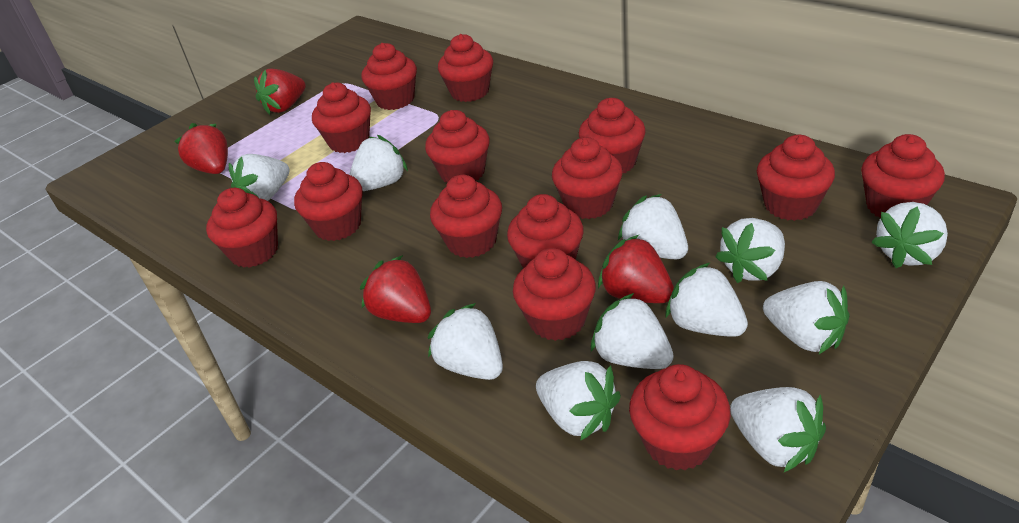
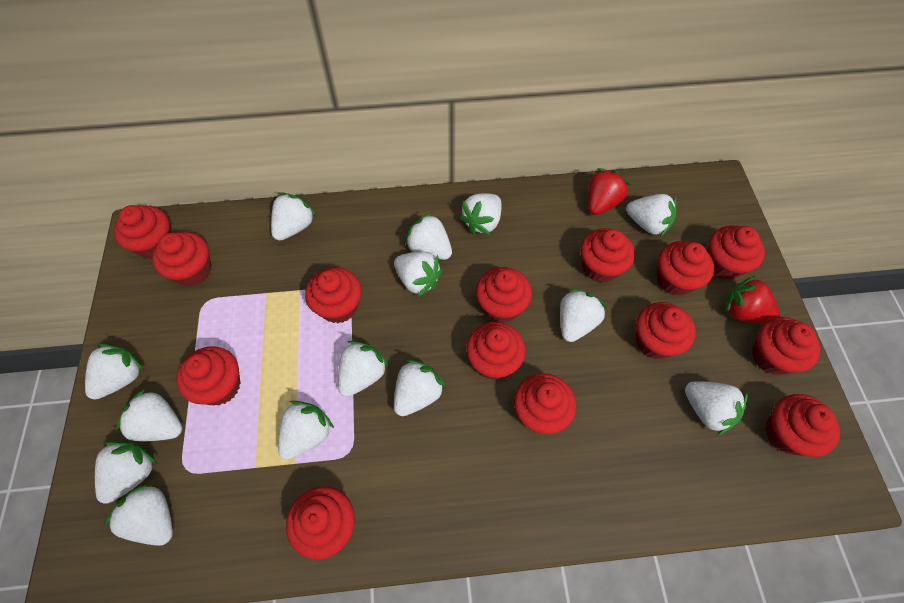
red strawberry: [174,123,228,174] [254,68,306,115] [360,255,431,323] [598,235,674,303] = 4 -> [588,168,631,215] [725,275,780,324] = 2
white strawberry: [229,154,290,201] [349,135,408,191] [428,303,503,380] [536,361,621,441] [591,293,674,369] [618,194,688,259] [666,263,748,337] [715,218,785,283] [730,387,826,472] [763,281,849,354] [871,202,948,268] = 11 -> [85,343,144,400] [95,441,157,504] [104,485,173,546] [116,389,182,441] [271,192,316,241] [278,401,334,460] [338,341,389,397] [394,252,443,297] [394,360,446,416] [405,212,452,260] [459,193,502,235] [560,289,608,342] [626,194,677,237] [685,381,748,435] = 14

